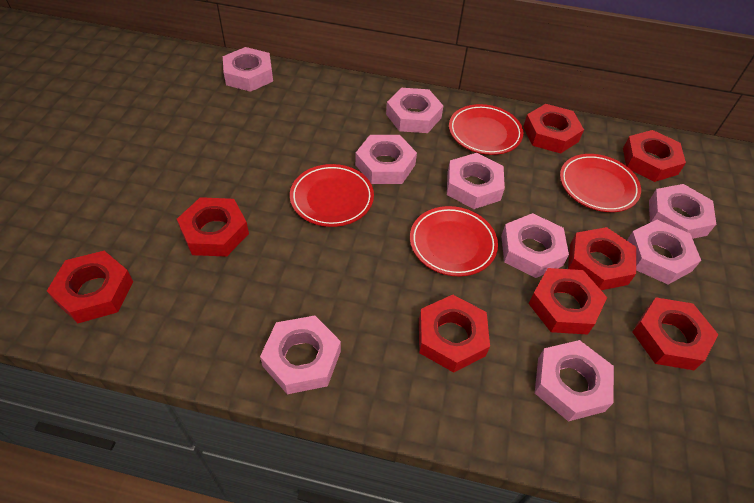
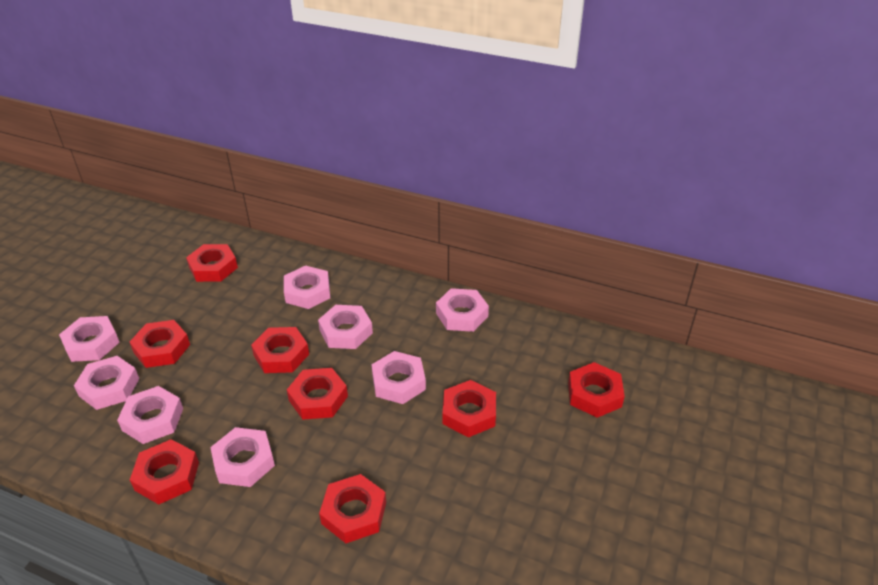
pink nut: [223,47,273,92] [260,316,341,394] [355,135,417,184] [386,88,443,133] [447,153,505,209] [501,213,569,278] [535,340,614,421] [627,220,701,284] [649,184,716,239] = 9 -> [59,316,120,362] [74,356,139,410] [117,386,183,444] [210,427,275,487] [284,265,330,309] [318,305,373,349] [371,351,426,404] [436,288,489,332] = 8
red plate: [290,164,374,227] [410,206,498,276] [449,104,523,155] [560,154,641,212] = 4 -> none = 0

